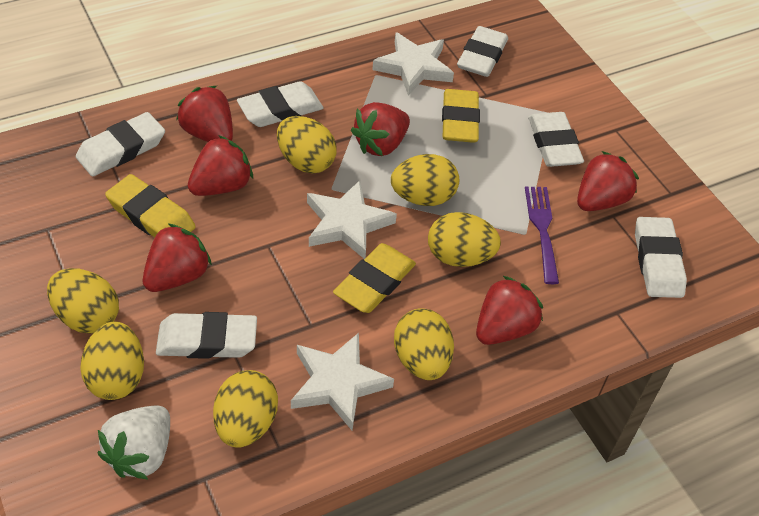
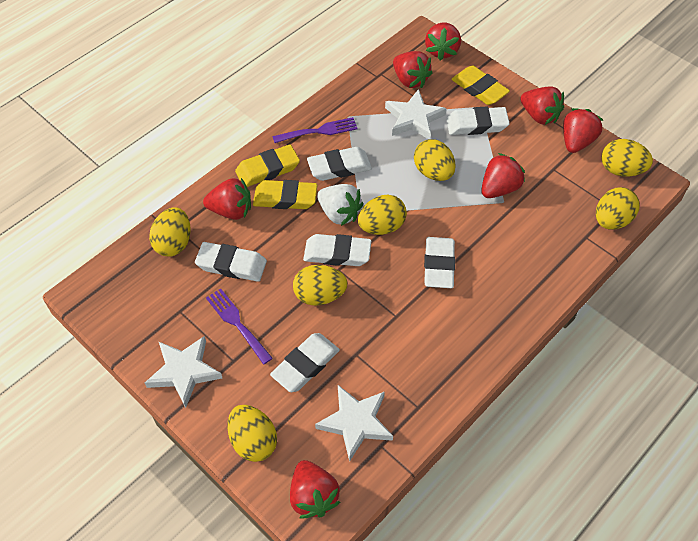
purple fork: [525,186,559,284] = 1 -> [206,288,273,365] [272,117,358,143] = 2
red strawberry: [143,223,212,292] [176,86,233,142] [188,135,253,196] [351,102,410,156] [476,276,543,345] [577,151,639,211] = 6 -> [203,178,251,220] [290,460,340,518] [393,51,433,88] [425,23,461,61] [481,153,525,198] [521,86,564,125] [563,108,603,153] = 7

